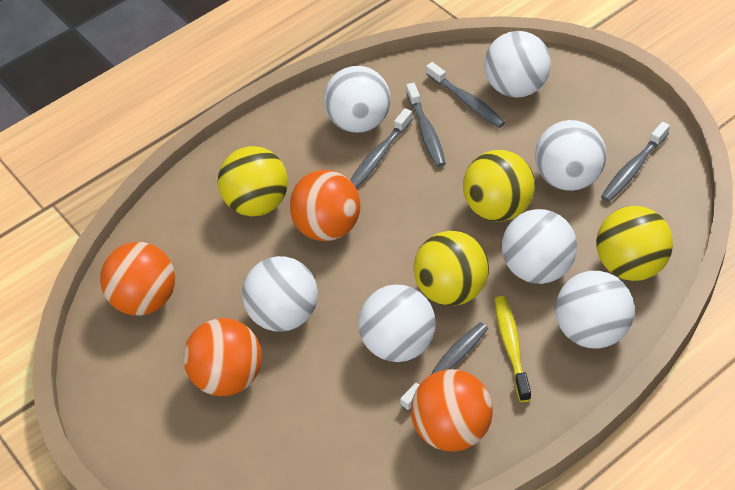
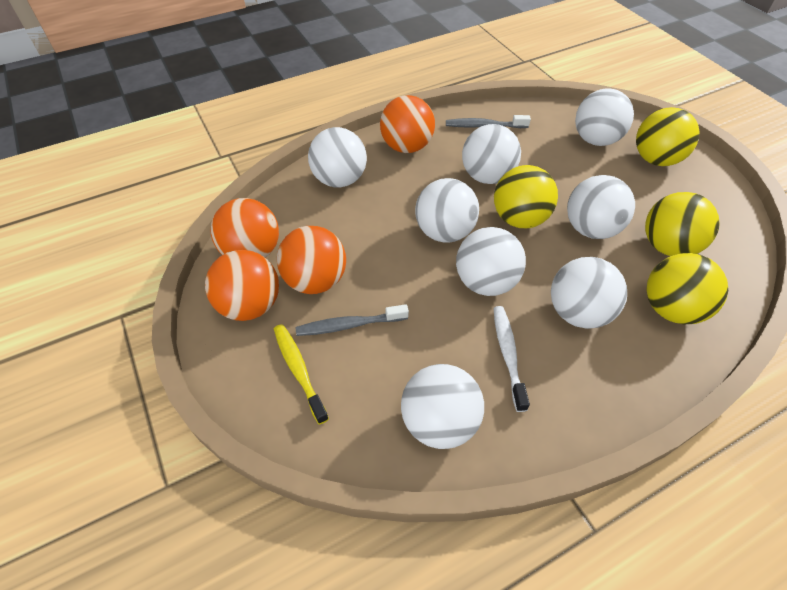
grey toothbrush: [350,108,413,188] [400,322,488,412] [406,82,446,167] [426,62,505,128] [601,122,670,202] = 5 -> [296,304,409,336] [446,115,531,128] = 2
white ball: [242,256,318,332] [324,66,390,133] [358,284,436,362] [484,31,551,98] [502,209,577,284] [535,120,606,191] [555,271,634,349] = 7 -> [308,127,367,187] [401,364,484,449] [415,178,479,243] [456,227,526,296] [462,124,521,184] [551,257,627,329] [567,175,635,239] [575,89,634,146] = 8
white toothbrush: none = 0 -> [494,306,530,412] = 1

